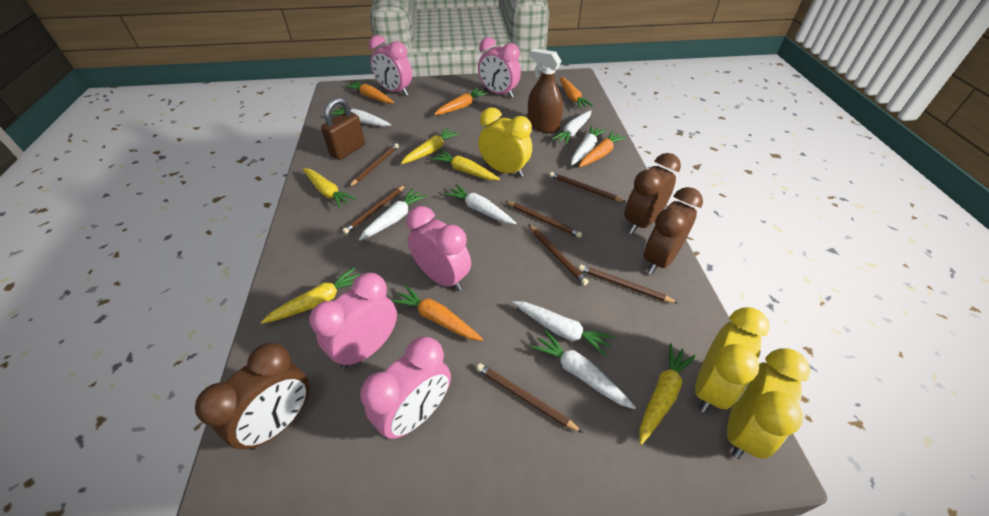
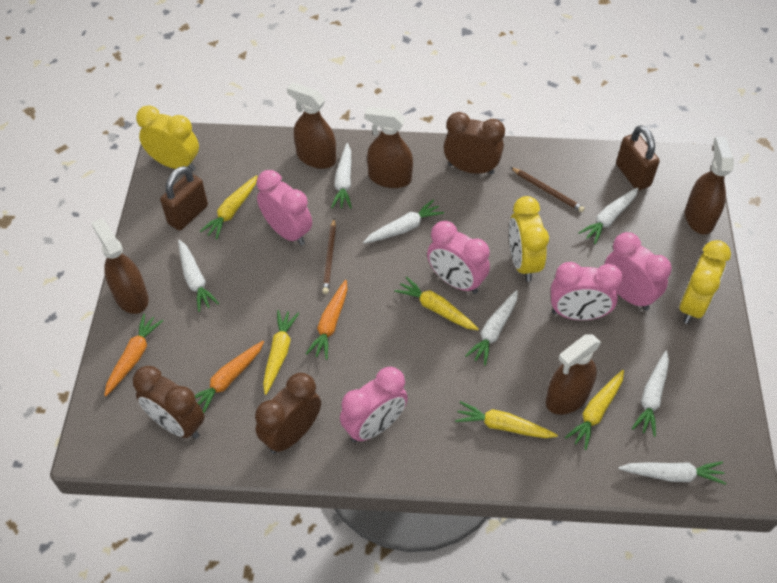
brown padlock: [321,98,365,160] = 1 -> [160,166,208,231] [616,125,660,191] = 2
brown pencil: [342,185,406,234] [349,143,399,187] [476,363,583,433] [505,201,582,238] [528,224,588,285] [549,172,626,202] [578,265,678,303] = 7 -> [322,219,336,294] [510,167,585,212] = 2
brown spray bottle: [528,48,563,133] = 1 -> [91,218,149,314] [287,83,336,169] [365,107,413,188] [546,334,601,415] [685,137,734,235] = 5
orange carrot: [345,81,394,103] [391,285,483,341] [434,88,488,115] [560,77,593,109] [579,131,627,167] = 5 -> [104,314,163,396] [195,341,264,413] [306,280,348,360] = 3

